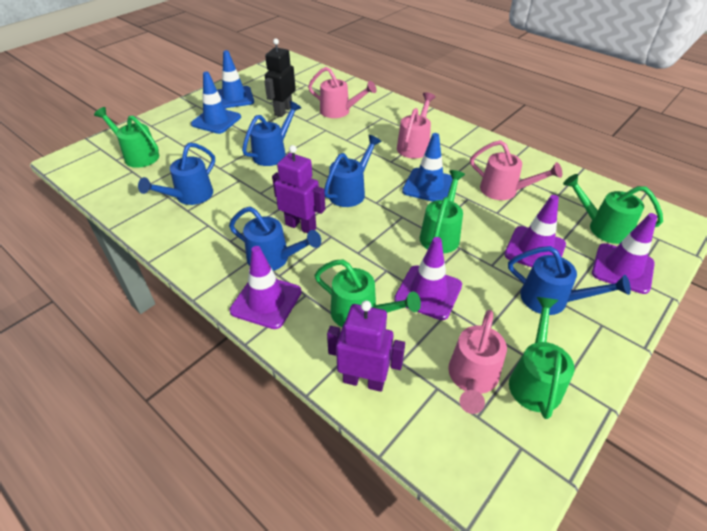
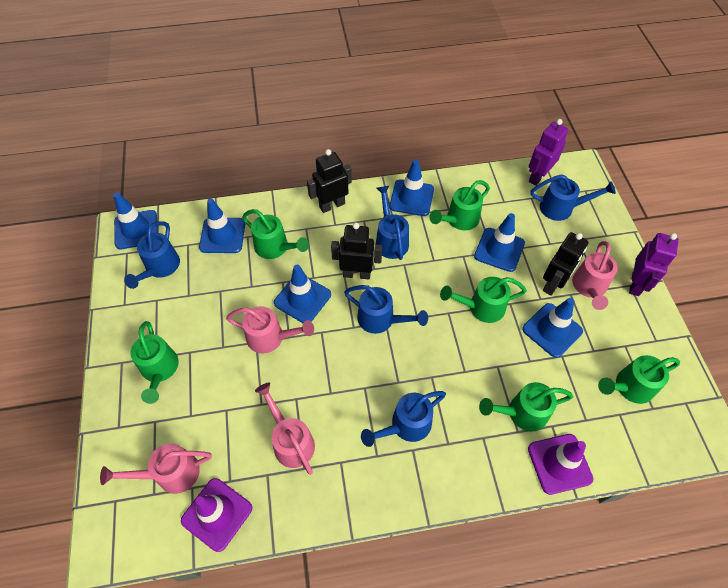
black robot: [264,38,296,117] = 1 -> [307,149,352,213] [331,223,382,279] [543,232,589,296] = 3
blue traffic cone: [191,72,241,134] [217,50,254,108] [402,133,452,202] = 3 -> [113,192,158,249] [199,198,245,253] [274,265,331,323] [389,159,434,216] [474,213,525,272] [522,298,583,358] = 6
green watering can: [94,107,159,168] [315,259,421,327] [420,170,465,253] [509,297,575,419] [563,174,663,244] = 5 -> [130,321,178,404] [242,209,309,259] [429,180,490,230] [440,277,527,323] [479,382,573,431] [598,355,680,404] = 6
purple traffic cone: [230,246,302,329] [394,237,462,320] [504,195,566,267] [592,213,657,294] = 4 -> [181,478,252,552] [528,434,593,495] = 2

